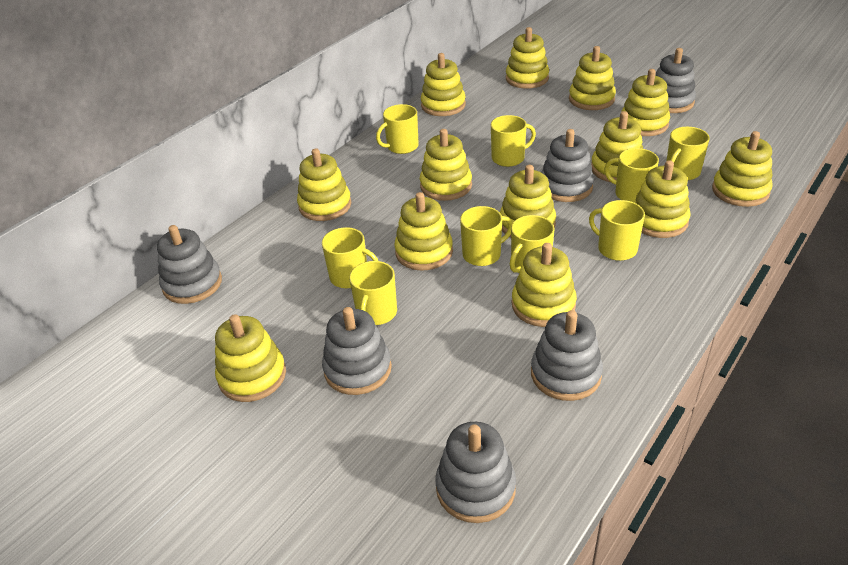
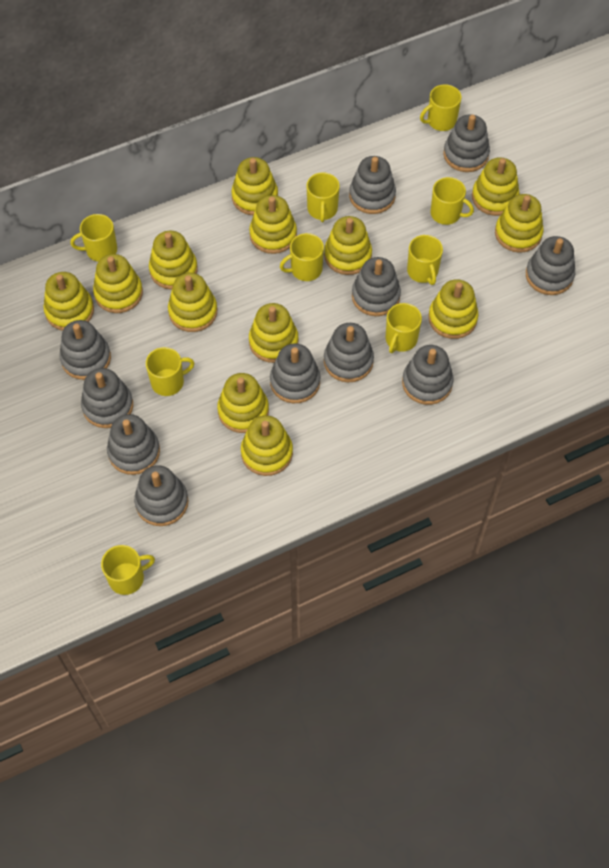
grey stacking toy: [157,225,222,304] [322,307,392,395] [435,422,516,523] [531,310,603,401] [541,129,594,202] [656,48,696,113] = 6 -> [59,320,111,380] [81,368,133,428] [107,414,160,475] [134,465,189,526] [270,343,321,403] [324,323,374,382] [349,156,396,214] [352,257,401,316] [402,345,454,405] [443,114,490,172] [526,236,575,295] = 11

